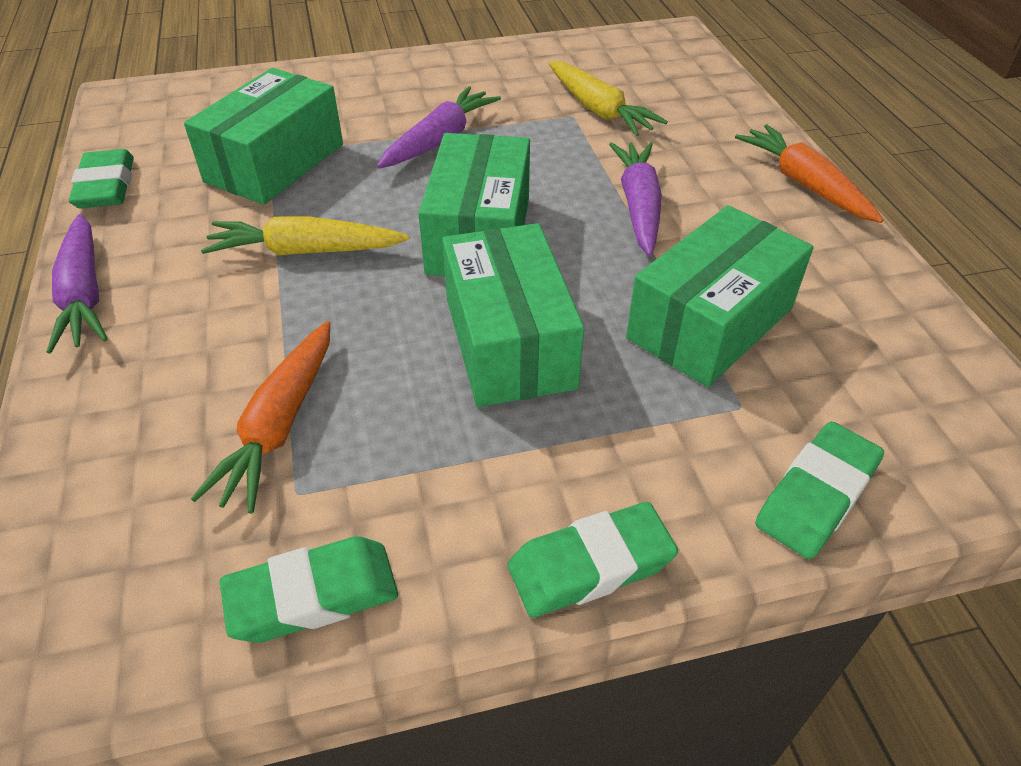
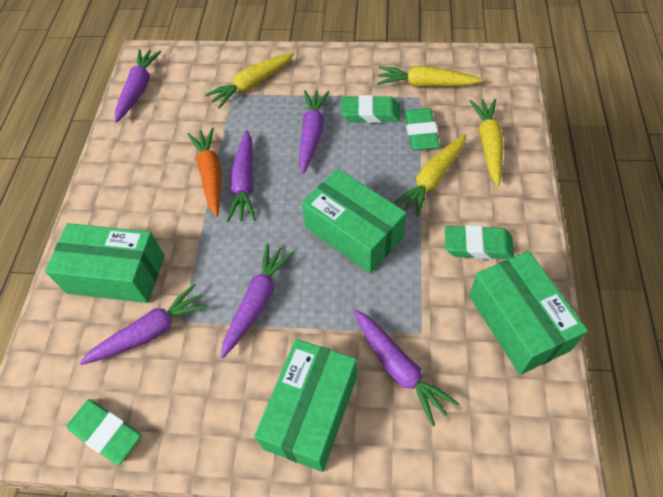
orange carrot: [191,321,330,514] [735,124,884,223] = 2 -> [187,127,221,217] = 1
purple carrot: [47,214,108,354] [377,86,501,169] [609,142,662,256] = 3 -> [80,283,209,365] [115,49,161,123] [221,243,294,358] [227,130,256,222] [299,90,329,174] [353,310,459,426] = 6
yellow carrot: [201,216,409,255] [549,61,668,136] = 2 -> [205,52,294,109] [377,66,483,87] [393,134,466,217] [470,99,503,186] = 4

